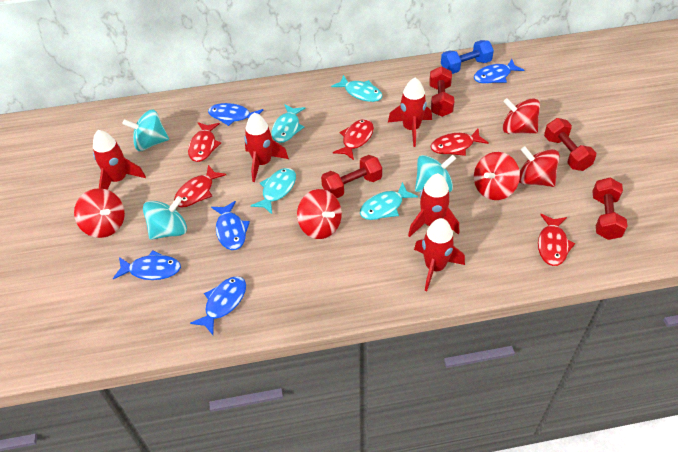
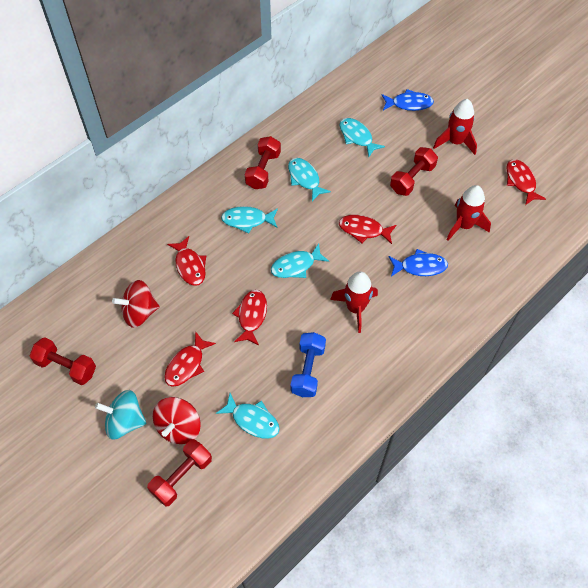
blue fish: [113,250,181,280] [190,276,246,335] [208,103,263,126] [211,201,250,250] [474,59,524,84] = 5 -> [382,89,434,111] [389,249,448,277] = 2
red rocket: [93,130,146,190] [244,112,289,182] [388,78,432,147] [408,173,459,237] [414,218,465,291] = 5 -> [330,271,378,333] [433,99,477,155] [447,185,491,241] = 3
red spinning top: [74,188,125,238] [297,189,342,239] [474,152,520,200] [503,98,540,134] [519,146,560,187] = 5 -> [112,280,160,328] [153,397,201,444] = 2
turquoise fish: [251,168,296,214] [271,104,305,143] [331,75,383,102] [360,182,418,220] = 4 -> [216,393,279,438] [221,206,278,234] [271,244,329,278] [288,158,331,201] [340,118,385,157] = 5
turquoise spinning top: [122,109,169,151] [143,196,187,240] [415,155,456,192] = 3 -> [95,390,146,440] = 1

